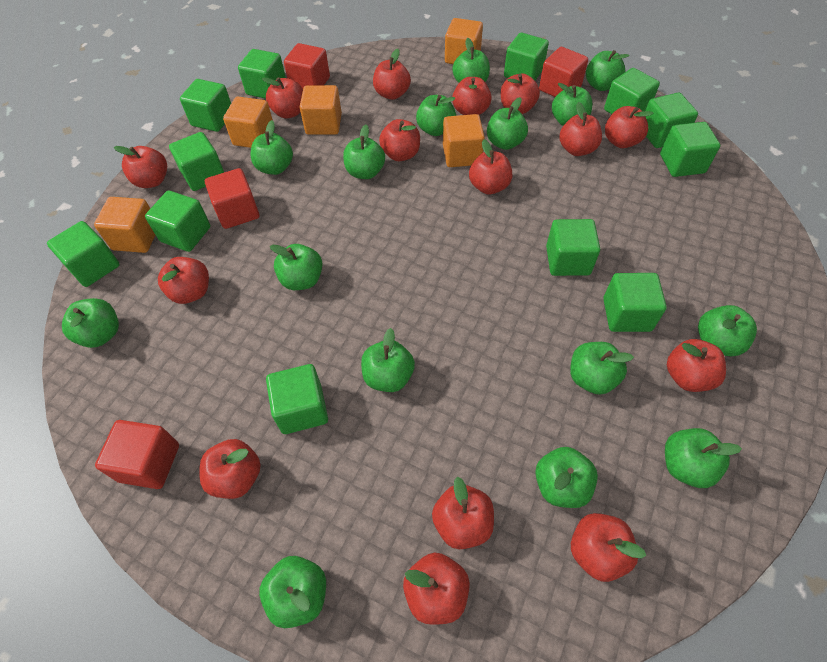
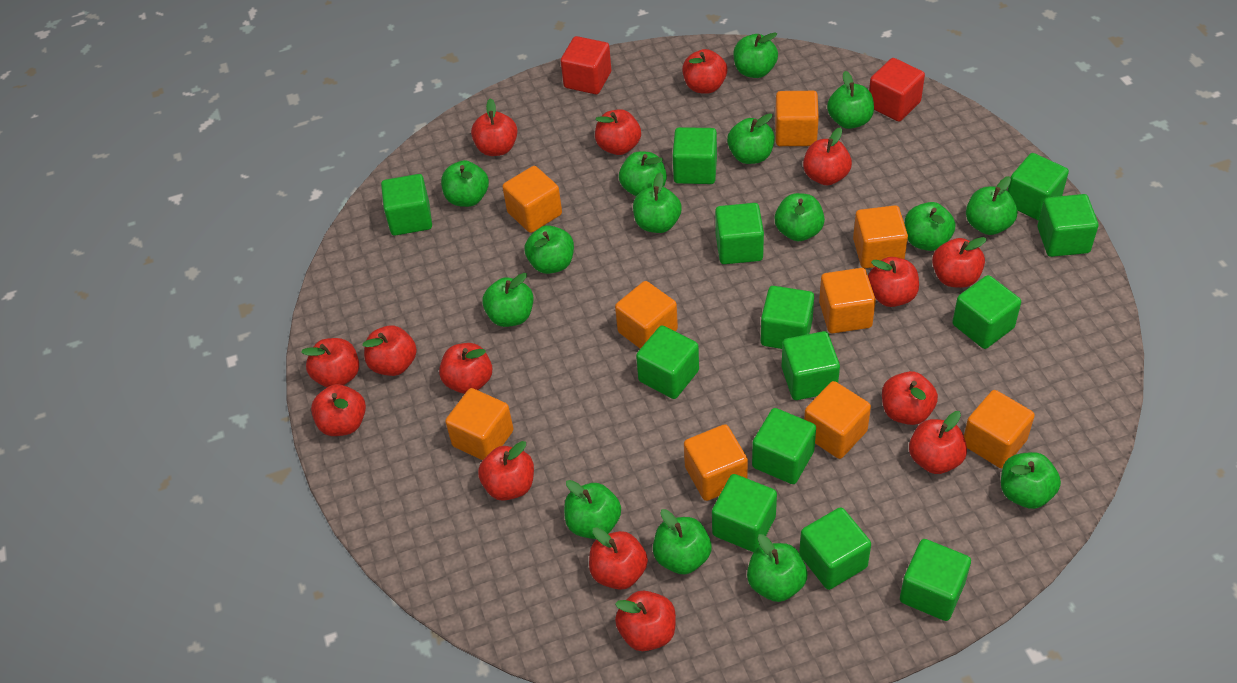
green cube: [47,221,120,287] [145,191,211,252] [169,132,224,191] [180,79,231,132] [238,49,286,99] [266,364,328,434] [504,33,549,81] [546,219,600,276] [603,273,667,332] [604,68,660,114] [645,92,698,148] [660,122,720,177] = 12 -> [381,174,432,236] [636,326,699,399] [673,127,717,184] [712,474,777,552] [715,203,764,264] [752,408,816,484] [761,286,814,349] [781,331,840,400] [799,507,871,590] [900,539,971,621] [952,275,1021,349] [1008,153,1069,221] [1038,194,1099,257] = 13
orange cube: [94,197,155,253] [223,97,273,148] [300,85,342,135] [443,114,485,167] [445,18,483,64] = 5 -> [445,388,514,460] [502,166,562,233] [615,281,678,349] [684,424,748,501] [775,91,819,146] [804,381,871,459] [819,268,876,333] [853,205,908,269] [964,390,1035,468] = 9
red cube: [95,420,179,489] [205,168,259,229] [284,43,330,88] [539,47,588,97] = 4 -> [561,36,611,94] [869,58,925,121] = 2

